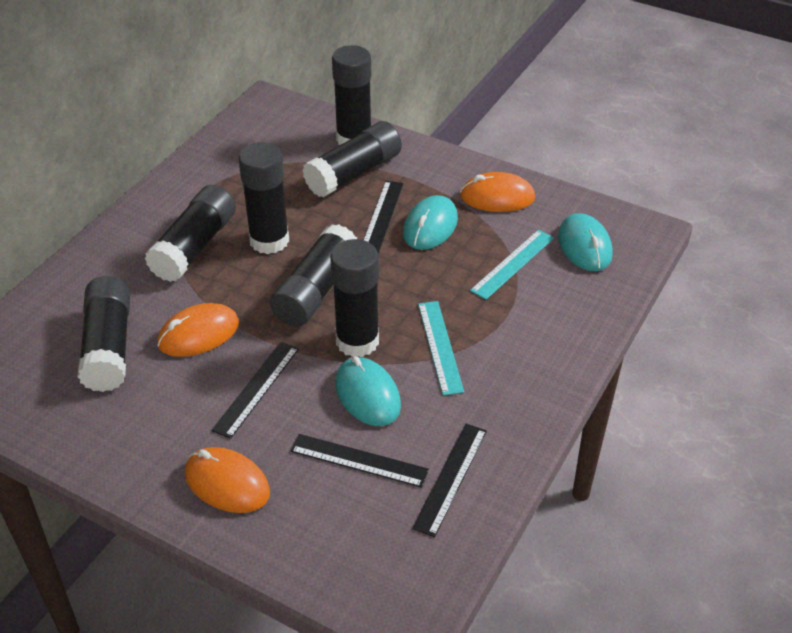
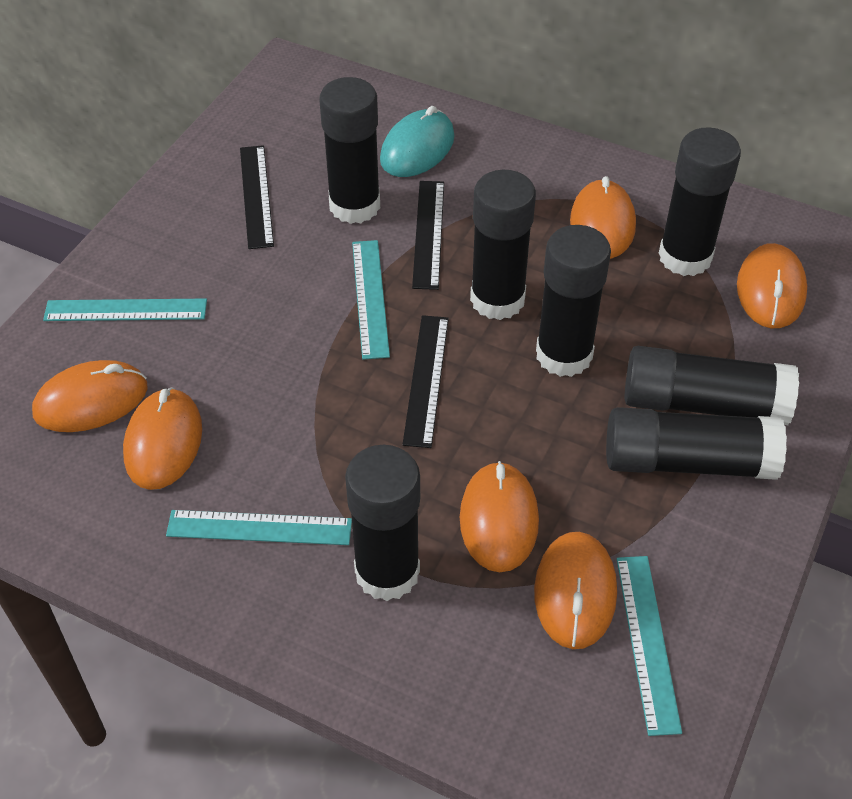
black ruler: [211,342,299,439] [290,434,429,488] [364,181,403,254] [412,424,487,537] = 4 -> [240,145,274,249] [402,315,449,448] [412,181,444,290] = 3
orange mouse: [157,303,239,357] [185,447,270,513] [460,172,535,212] = 3 -> [32,360,148,432] [123,387,202,490] [460,461,539,572] [534,532,617,649] [570,176,636,259] [737,243,807,328] = 6
turquoise mouse: [335,356,401,426] [403,195,458,250] [558,214,613,271] = 3 -> [380,106,455,177] = 1
turquoise ruler: [418,301,464,395] [470,230,554,300] = 2 -> [43,299,207,321] [166,510,352,545] [352,240,390,360] [617,556,682,736] = 4

